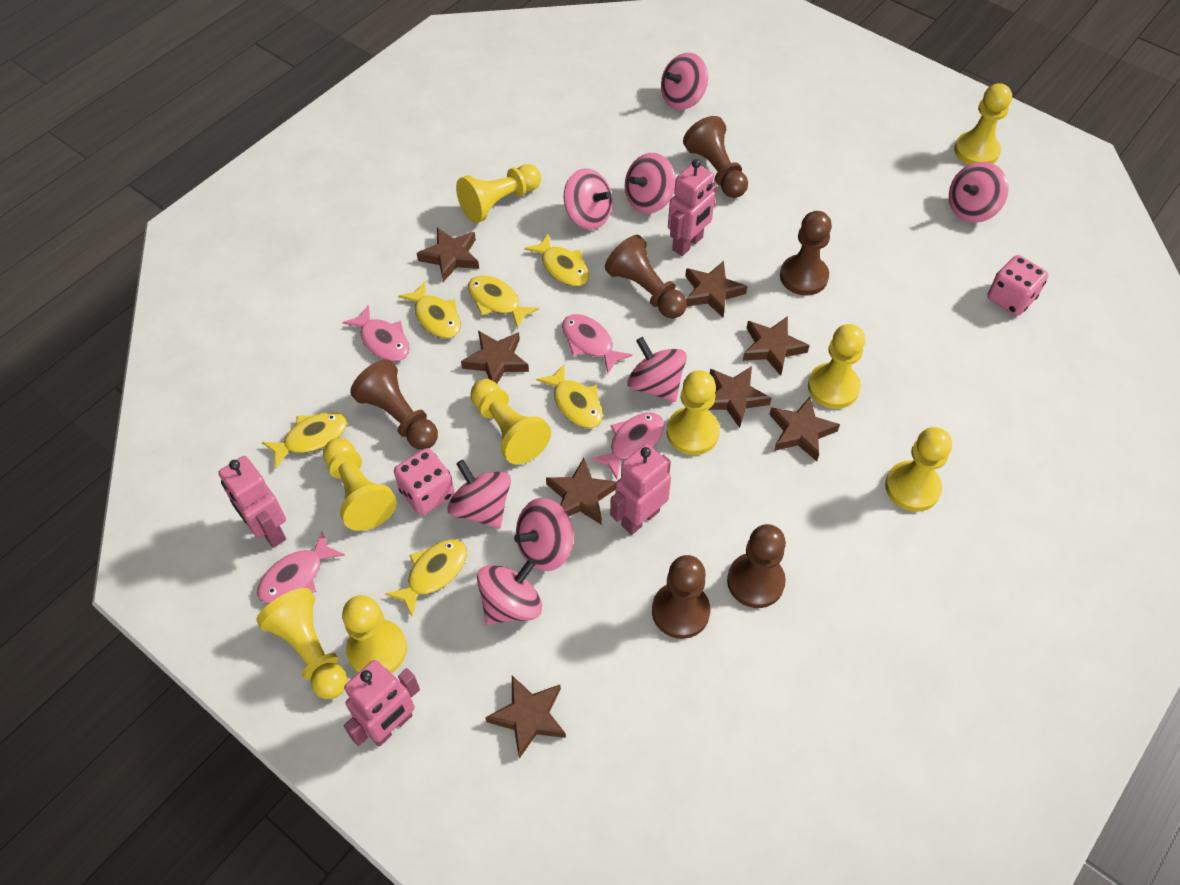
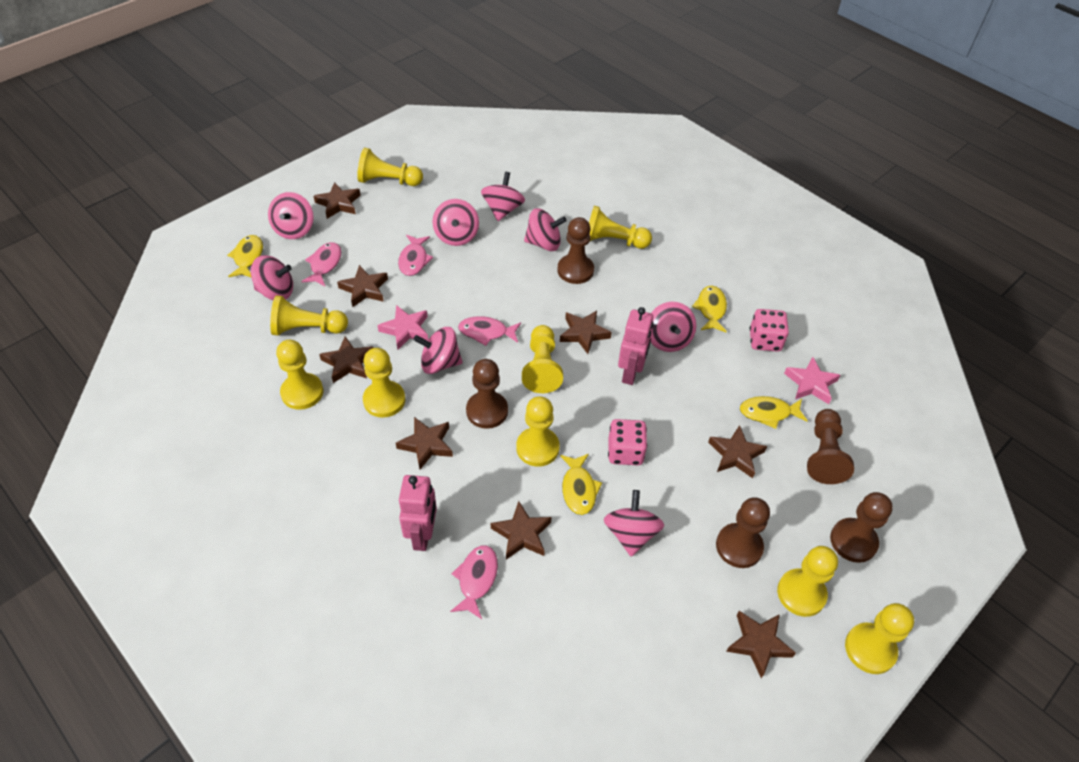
brown pawn: [350,359,438,450] [605,235,687,319] [652,555,710,639] [683,116,748,198] [727,524,786,608] [780,211,832,296] = 6 -> [466,359,508,429] [557,217,594,284] [716,497,770,568] [807,409,854,484] [830,492,893,563] = 5
pink robot: [218,456,286,548] [344,660,420,746] [610,444,671,535] [668,159,717,256] = 4 -> [399,475,437,551] [618,307,654,385] = 2
pink star: none = 0 -> [377,305,428,350] [784,357,840,404] = 2
yellow fish: [262,412,347,469] [385,539,467,618] [398,281,461,338] [468,275,539,329] [524,233,589,286] [536,364,603,428] = 6 -> [227,235,263,277] [560,454,602,515] [692,286,727,332] [740,396,808,429] = 4

